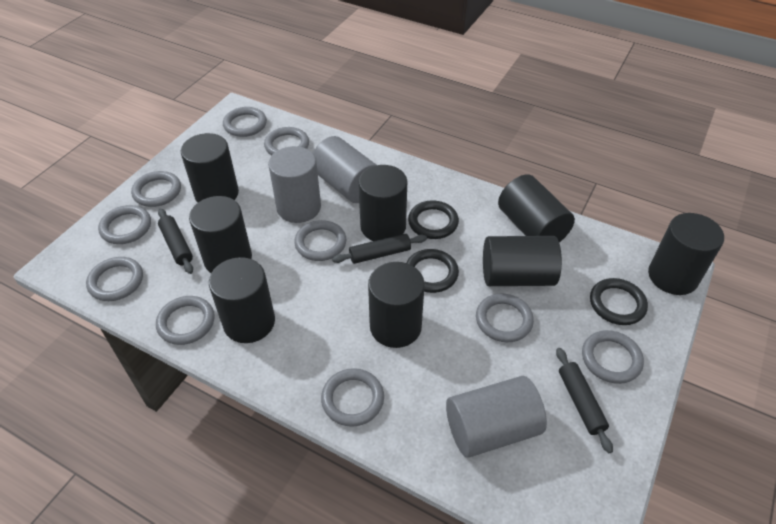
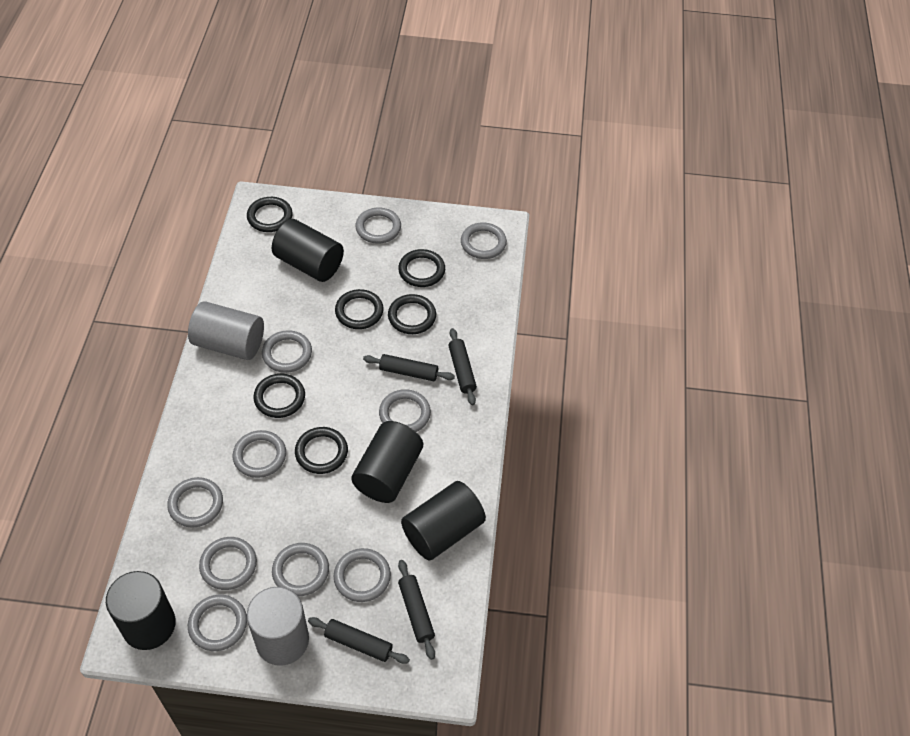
black cylinder: [181,133,239,203] [189,196,252,273] [209,257,275,343] [358,165,407,241] [368,262,425,348] [483,236,562,286] [498,174,575,242] [648,213,724,295] = 8 -> [106,571,176,650] [272,219,344,282] [351,421,423,503] [401,481,486,561] = 4
black ring: [406,249,459,293] [408,200,459,239] [590,278,648,325] = 3 -> [247,197,293,232] [253,374,305,418] [295,427,348,474] [335,289,384,329] [388,294,436,334] [398,249,445,287] = 6
black rolling pin: [158,209,193,274] [332,234,427,264] [556,348,613,453] = 3 -> [308,617,410,664] [363,354,455,381] [398,560,435,660] [448,328,477,405] = 4
grey cylinder: [268,146,321,223] [313,136,376,203] [446,376,547,458] = 3 -> [188,301,264,360] [247,587,309,666] = 2

